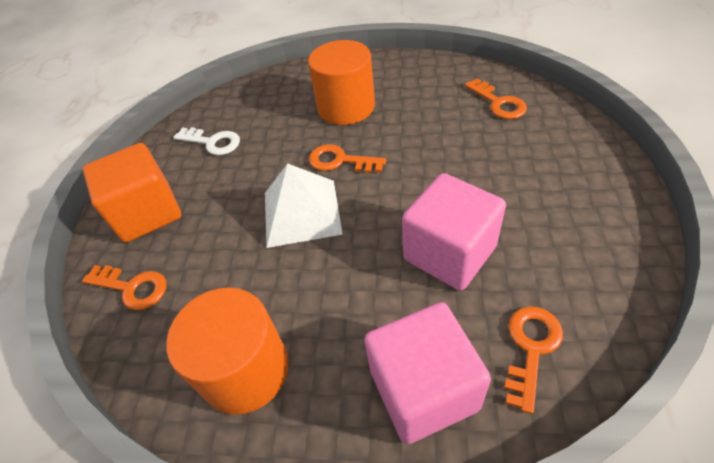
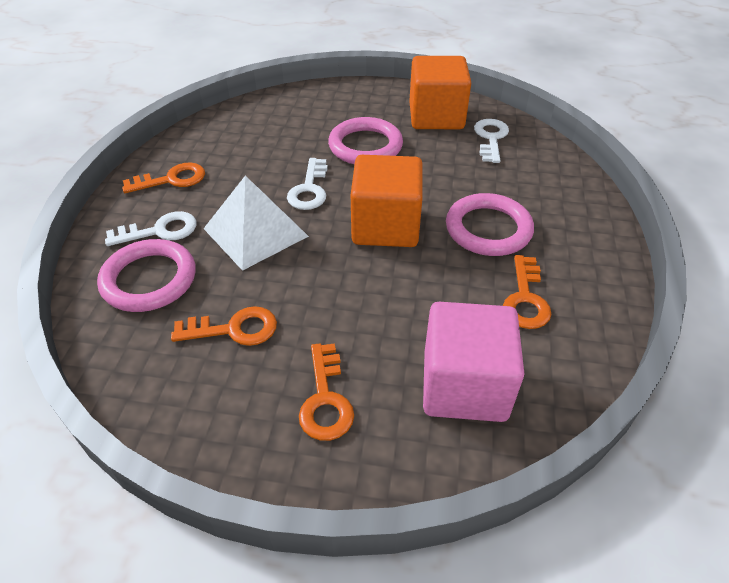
orange cube: [82,143,181,242] = 1 -> [351,155,423,247] [409,56,471,129] = 2
orange cylinder: [166,287,289,415] [308,40,375,125] = 2 -> none = 0
pink cube: [364,302,491,444] [402,173,506,291] = 2 -> [423,302,524,422] = 1
pink ring: none = 0 -> [97,239,196,312] [328,117,403,164] [446,193,534,256] = 3
white key: [173,127,240,155] = 1 -> [105,211,197,246] [287,158,328,210] [474,119,509,163] = 3

